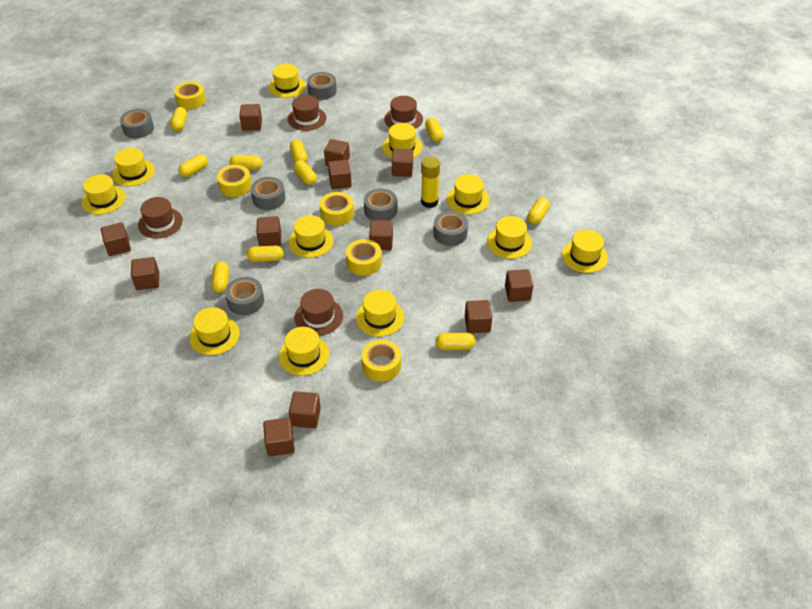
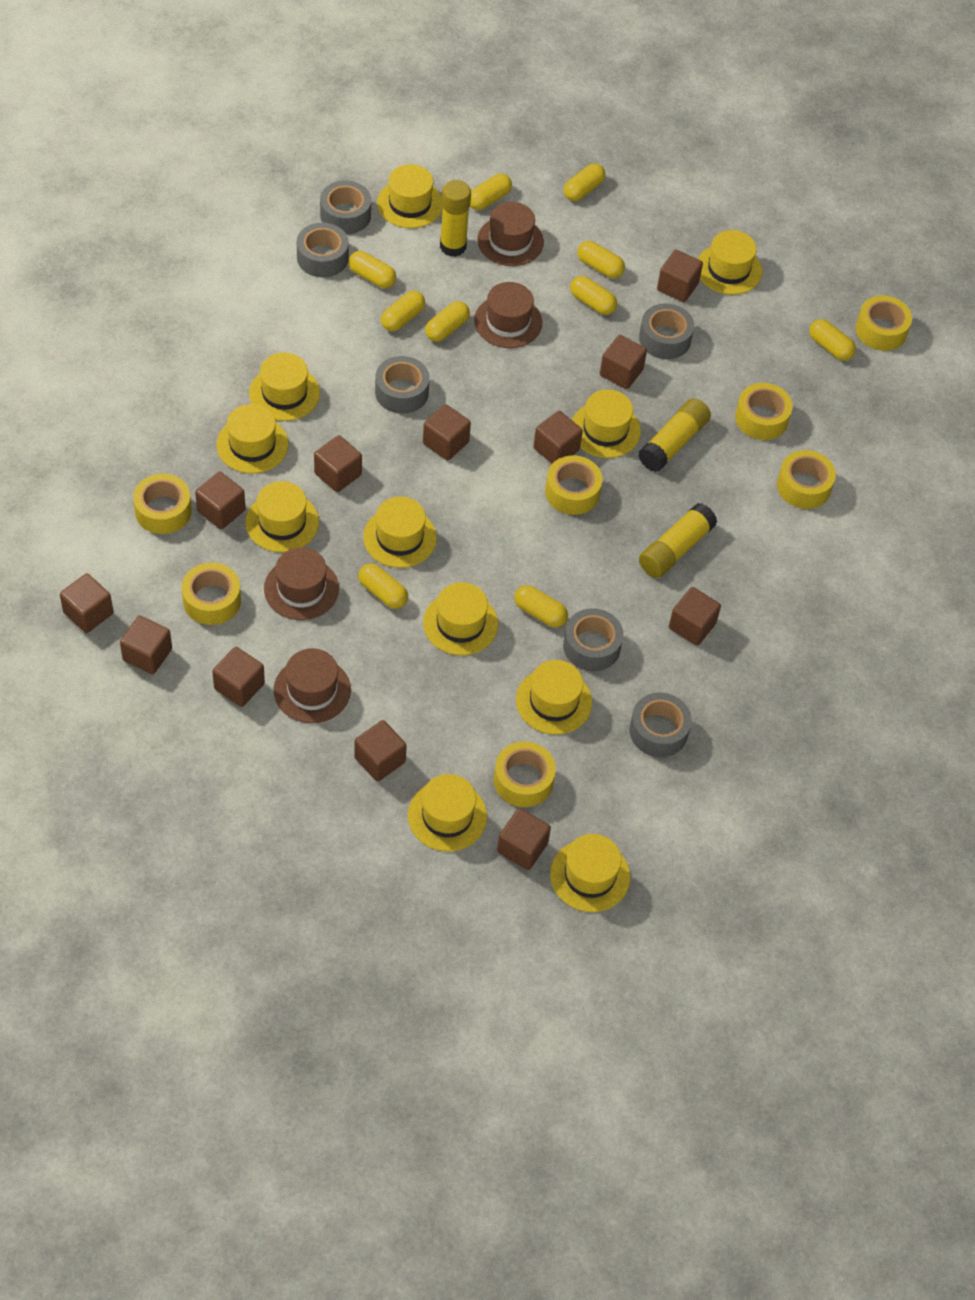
yellow glue stick: [421,156,440,208] = 1 -> [440,180,471,257] [638,398,711,472] [639,503,717,578] = 3
yellow tape: [174,81,206,110] [217,165,252,197] [320,192,354,226] [346,239,382,276] [362,340,401,382] = 5 -> [133,473,192,534] [182,562,241,625] [494,741,556,807] [545,455,603,515] [735,383,793,440] [777,450,836,509] [856,296,912,351] = 7

